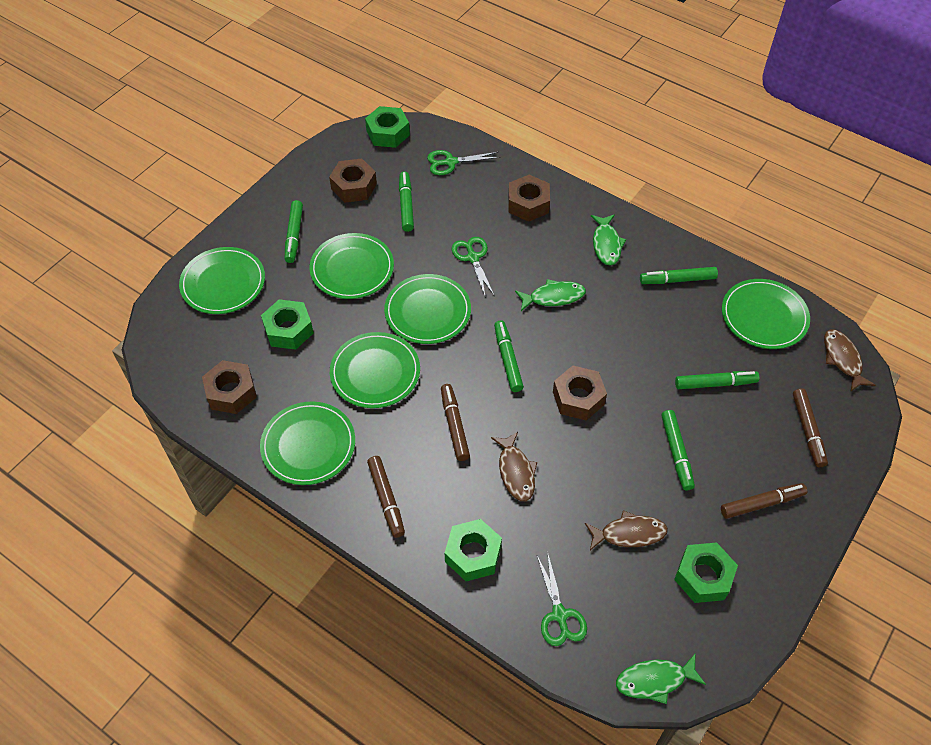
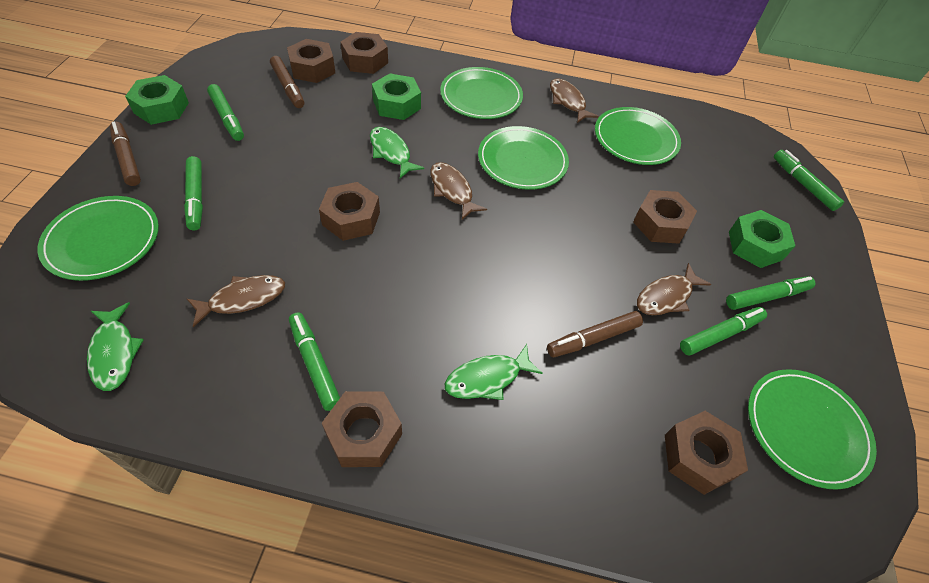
brown fish: [491,432,537,501] [585,510,668,550] [824,330,875,391] = 3 -> [187,275,285,327] [430,162,487,220] [550,79,599,123] [637,263,711,315] = 4
brown marker: [367,456,405,538] [441,384,470,461] [721,483,807,519] [793,388,828,467] = 4 -> [110,122,141,186] [270,56,304,108] [547,311,643,357] = 3
brown nut: [202,360,257,414] [329,159,377,203] [508,175,550,222] [553,365,607,421] = 4 -> [287,39,335,83] [319,182,380,241] [322,391,402,467] [340,32,388,74] [633,190,697,244] [665,411,748,495] = 6
green nut: [261,299,314,350] [365,106,410,148] [445,519,502,581] [674,542,738,603] = 4 -> [125,75,189,125] [372,73,421,120] [729,210,795,268] = 3
green plate: [179,247,265,314] [260,402,355,485] [310,233,394,299] [330,332,420,408] [384,274,471,344] [722,279,810,349] = 6 -> [38,196,159,281] [440,67,523,119] [478,126,569,190] [595,107,681,165] [748,369,877,490] = 5
green scissors: [427,150,501,175] [452,237,495,298] [537,551,587,646] = 3 -> none = 0

